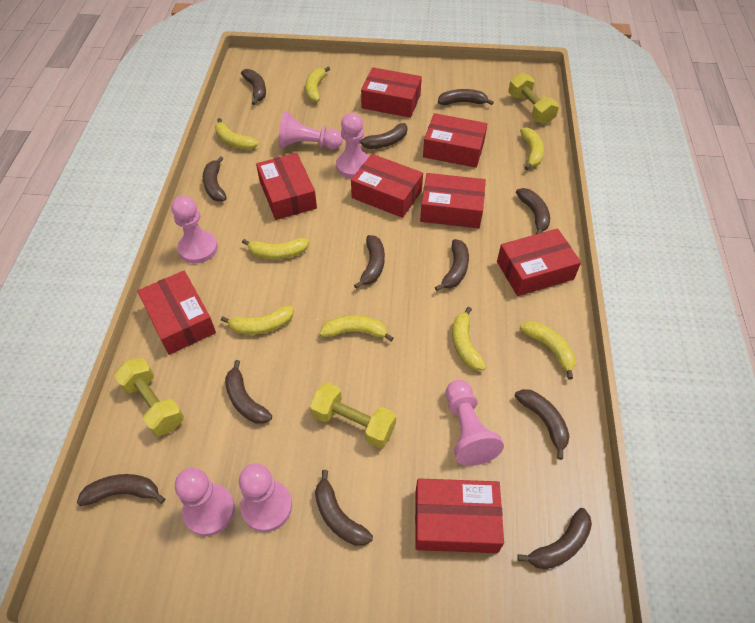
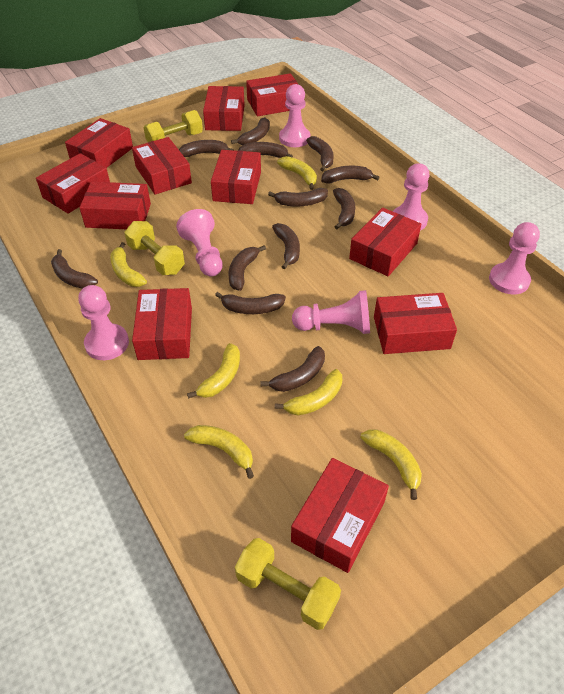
red box: [137,271,216,355] [256,153,317,220] [351,154,423,218] [361,67,422,118] [415,478,504,553] [420,173,486,228] [423,113,487,168] [497,228,581,296] = 8 -> [36,153,110,214] [65,118,133,168] [79,182,151,229] [132,137,192,195] [132,288,192,360] [203,86,245,131] [211,150,261,204] [246,73,299,116] [291,458,389,573] [349,208,421,276] [374,293,457,354] = 11
yellow banana: [215,118,259,150] [221,305,294,335] [242,238,309,259] [305,67,330,102] [320,315,394,341] [452,307,486,371] [520,127,544,170] [520,321,576,380] = 8 -> [110,242,147,287] [184,425,254,479] [187,343,240,399] [275,369,342,415] [277,156,317,190] [360,429,422,500] = 6

